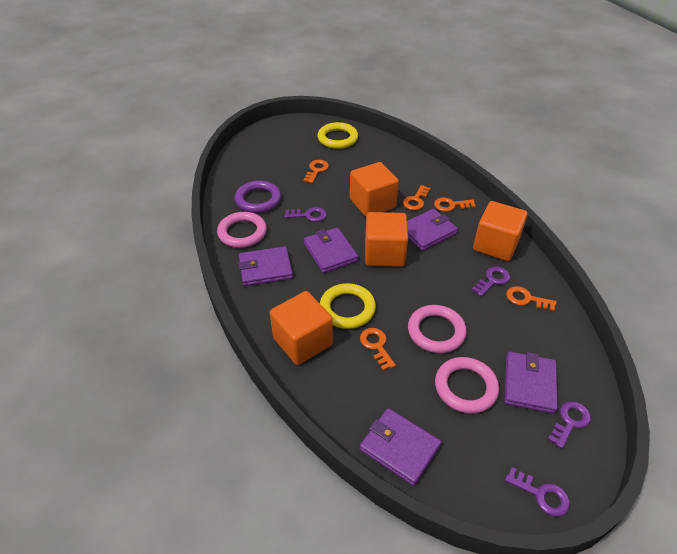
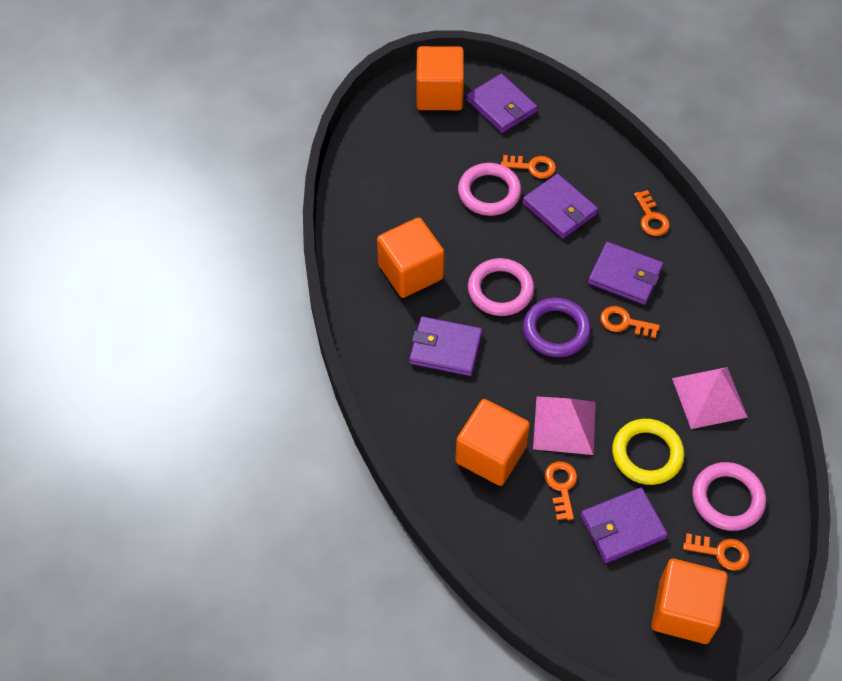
pink pyramid: none = 0 -> [533,396,596,455] [672,367,748,429] = 2
purple key: [285,207,327,222] [472,267,510,297] [505,467,570,517] [548,401,591,449] = 4 -> none = 0
yellow ring: [317,122,358,149] [320,283,376,329] = 2 -> [612,419,684,485] = 1

